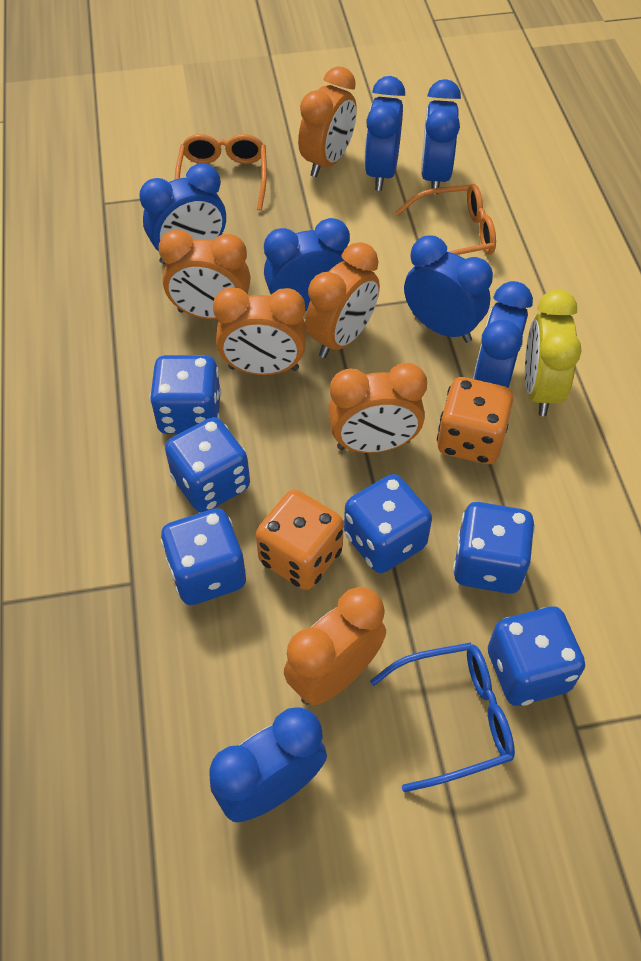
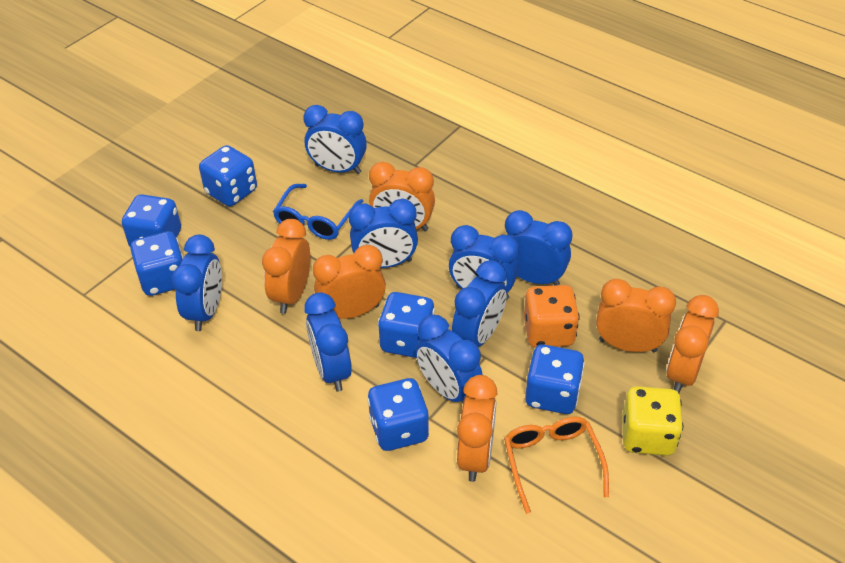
blue clock: [139,163,226,264] [209,708,327,822] [264,218,350,311] [364,76,405,191] [404,236,493,343] [421,79,461,194] [473,281,533,388] = 7 -> [172,235,222,331] [303,105,367,174] [304,292,352,392] [349,199,418,268] [415,315,483,403] [449,225,519,300] [452,260,507,347] [505,210,573,285] = 8
orange dice: [256,490,344,590] [437,377,513,464] = 2 -> [524,285,580,348] = 1
orange glasses: [175,134,267,211] [396,184,496,255] = 2 -> [504,416,609,514] = 1
yellow clock: [525,290,582,416] = 1 -> none = 0
yellow dice: none = 0 -> [622,386,683,456] = 1

